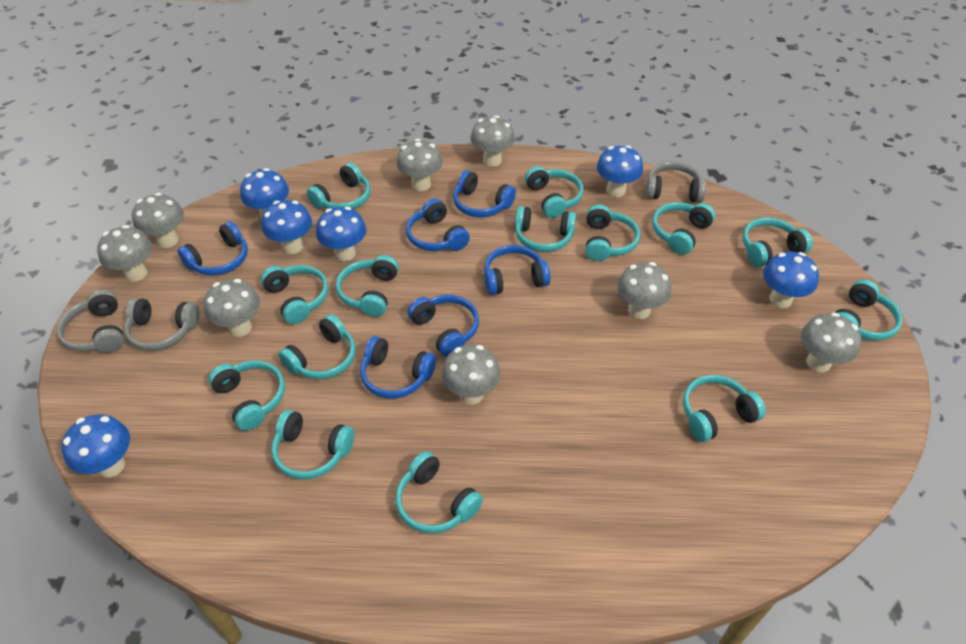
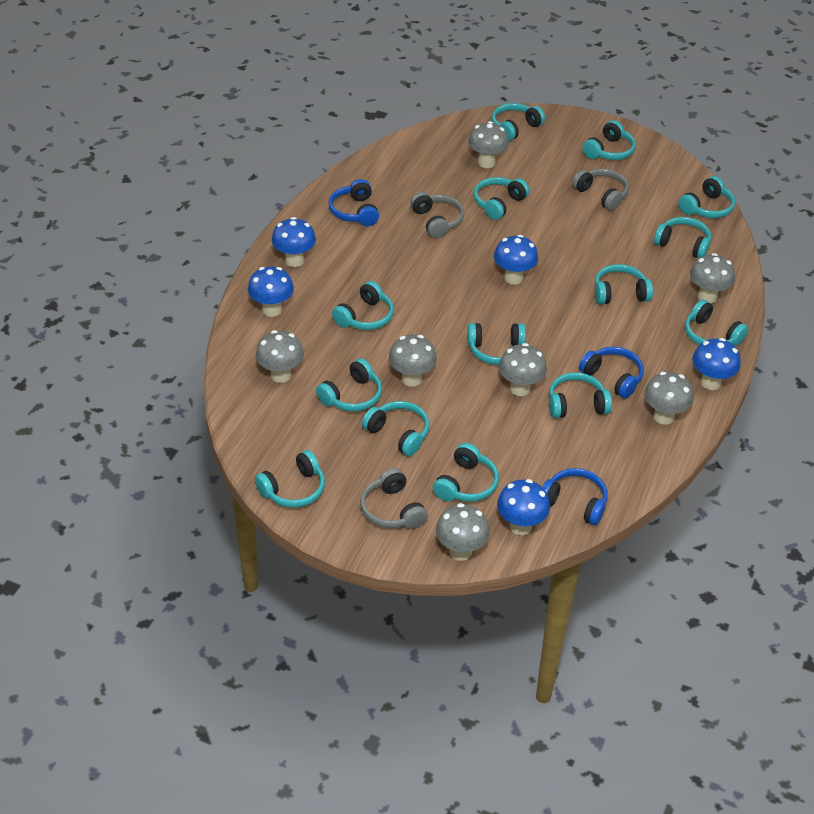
blue headphones: [177,221,248,276] [360,336,436,399] [406,199,470,251] [408,295,479,357] [453,170,516,217] [484,245,551,295] = 6 -> [329,179,379,226] [542,468,608,525] [579,347,644,399] = 3
blue mushroom: [62,414,130,478] [240,168,289,219] [262,200,312,254] [316,207,366,261] [597,145,643,197] [763,252,819,308] = 6 -> [248,267,294,317] [272,217,316,267] [494,235,538,285] [497,479,550,535] [692,338,741,390] = 5
grey mushroom: [97,225,152,282] [132,193,184,248] [204,279,260,337] [396,139,443,191] [442,344,501,405] [471,115,515,167] [617,262,672,319] [801,312,861,372] = 8 -> [256,330,304,383] [389,335,437,387] [436,503,490,561] [468,121,509,168] [499,343,547,396] [644,372,693,425] [690,253,735,303] = 7

